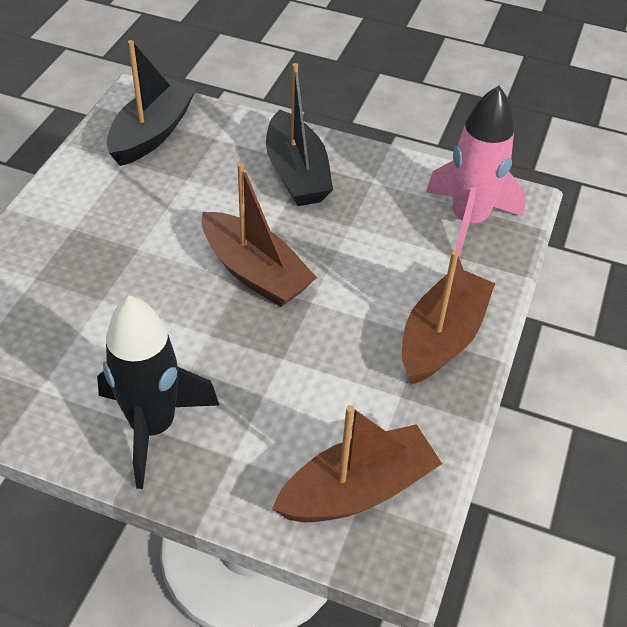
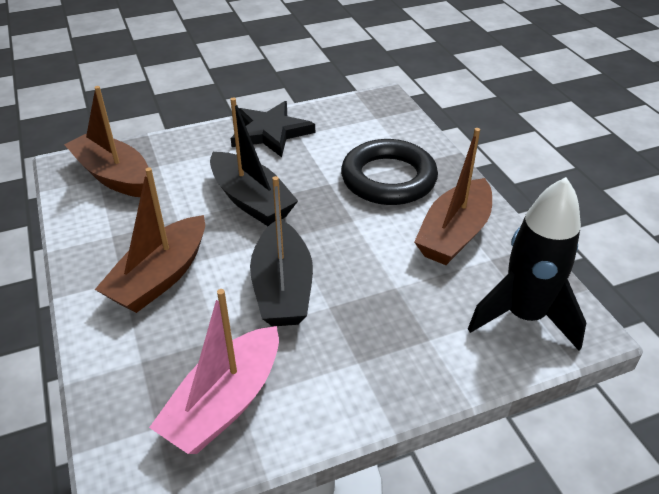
black ring: none = 0 -> [341,139,438,205] = 1
black star: none = 0 -> [231,101,315,157] = 1
pink boat: none = 0 -> [149,289,279,454] = 1
pink rocket: [426,85,526,257] = 1 -> none = 0

